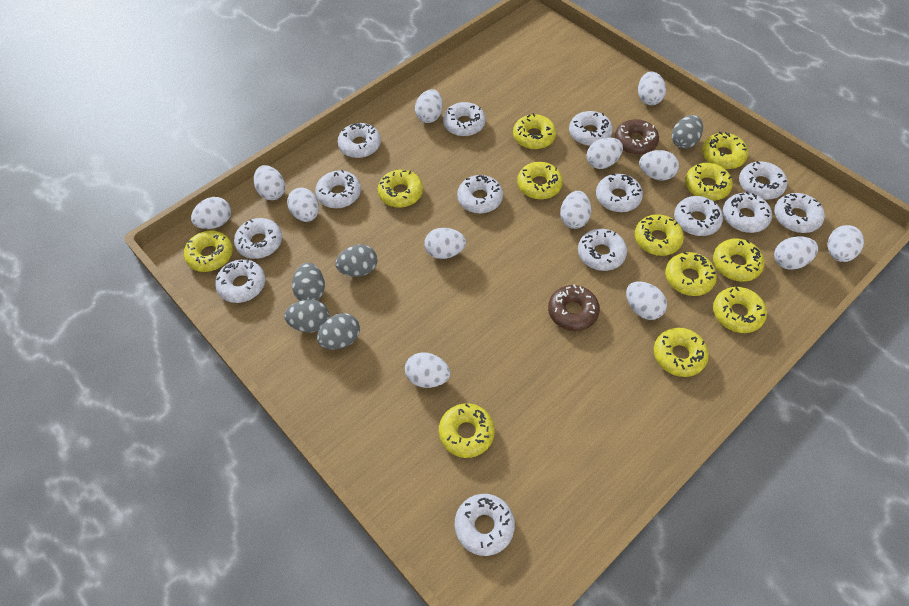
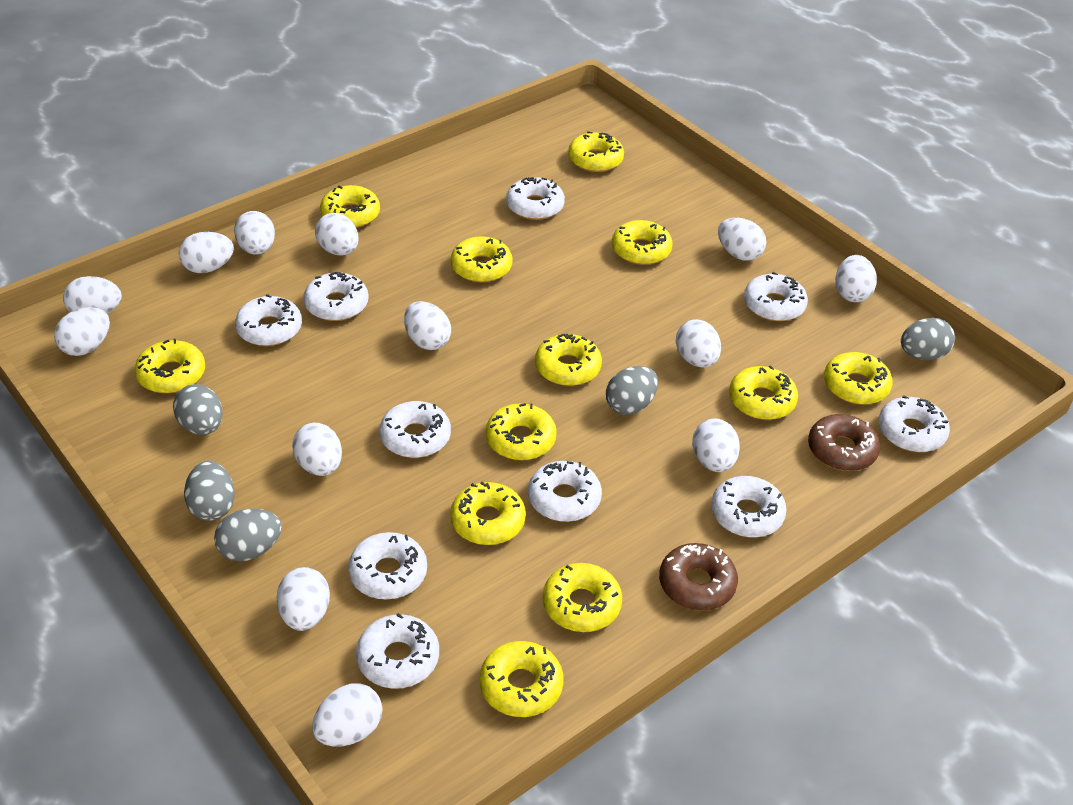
white donut: [215,259,265,303] [234,218,282,259] [315,170,361,208] [337,123,381,158] [443,102,486,136] [454,494,515,556] [457,175,503,213] [569,111,613,146] [578,229,627,271] [596,173,643,212] [674,196,723,236] [723,192,772,233] [739,161,787,200] [774,193,825,233] = 14 -> [235,294,302,346] [303,272,369,321] [348,532,427,600] [356,613,439,689] [379,401,451,458] [506,177,565,220] [528,461,602,522] [711,476,787,537] [744,272,808,321] [878,395,950,452] = 10

